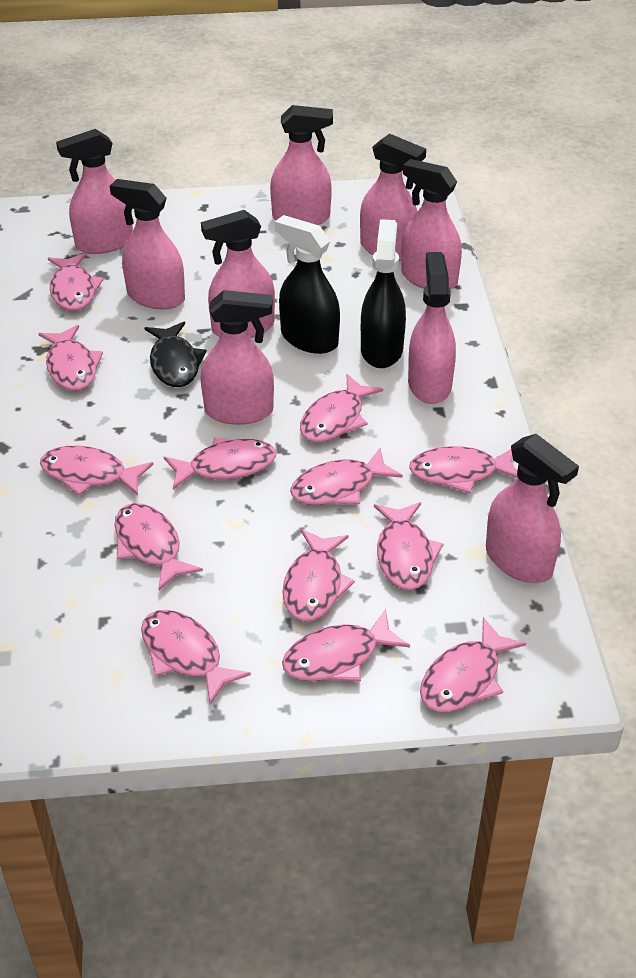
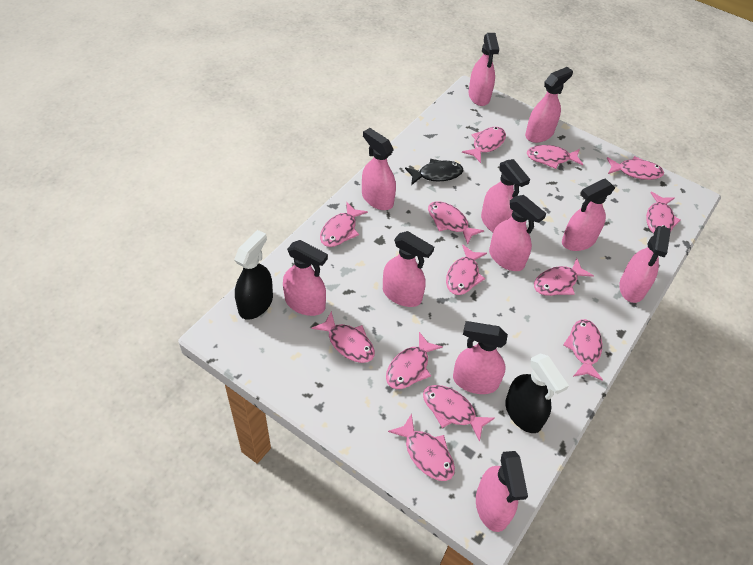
pink spray bottle: [56,129,133,254] [110,179,185,309] [200,290,274,425] [201,210,275,338] [270,105,333,225] [360,134,426,261] [401,159,462,289] [408,252,456,404] [486,434,579,583] = 9 -> [283,240,328,316] [362,128,396,210] [383,231,434,307] [453,321,508,394] [468,33,499,106] [476,451,528,532] [481,159,530,232] [489,195,547,271] [525,67,573,143] [562,179,615,251] [619,226,671,303] = 11

